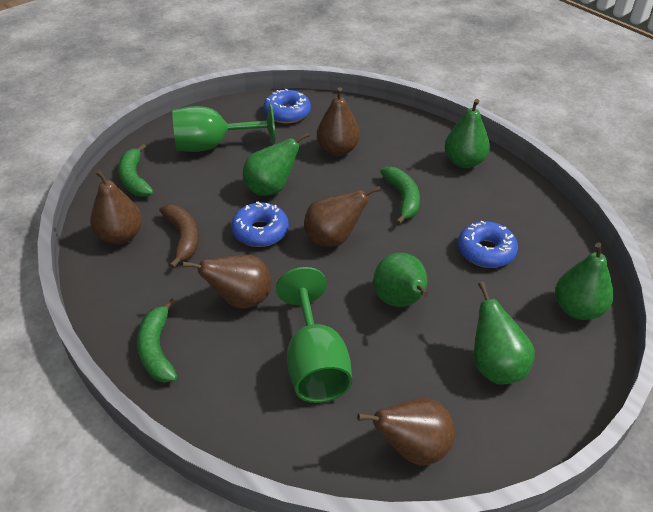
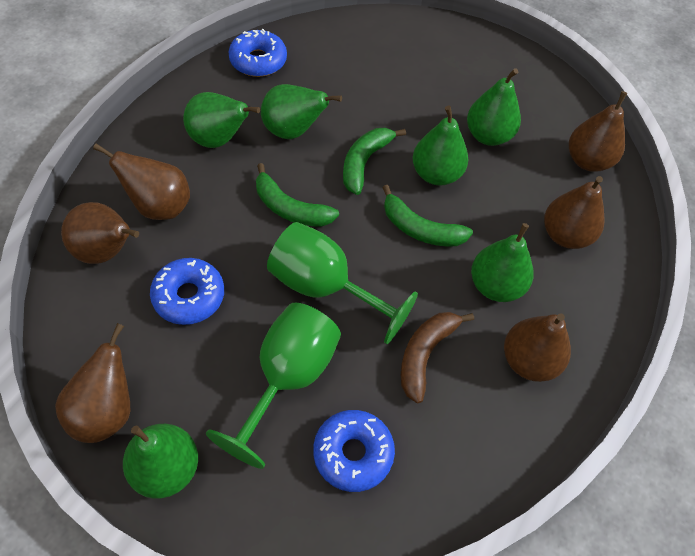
brown pear: [90,170,142,244] [182,255,272,309] [304,186,381,247] [317,87,360,156] [357,398,455,466] = 5 -> [55,323,130,443] [61,202,139,264] [93,143,190,220] [504,313,571,382] [544,176,605,249] [569,91,627,172] = 6
green pear: [243,132,309,196] [373,253,428,307] [445,99,490,168] [474,282,535,385] [555,243,614,320] = 5 -> [123,424,198,499] [183,92,260,148] [261,84,342,139] [412,106,468,186] [467,68,521,146] [471,223,533,302] = 6

